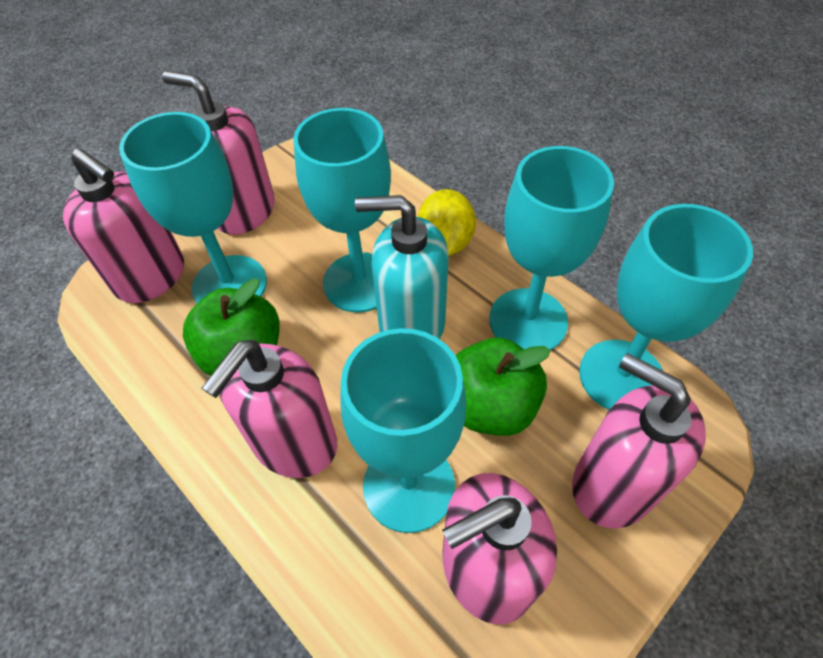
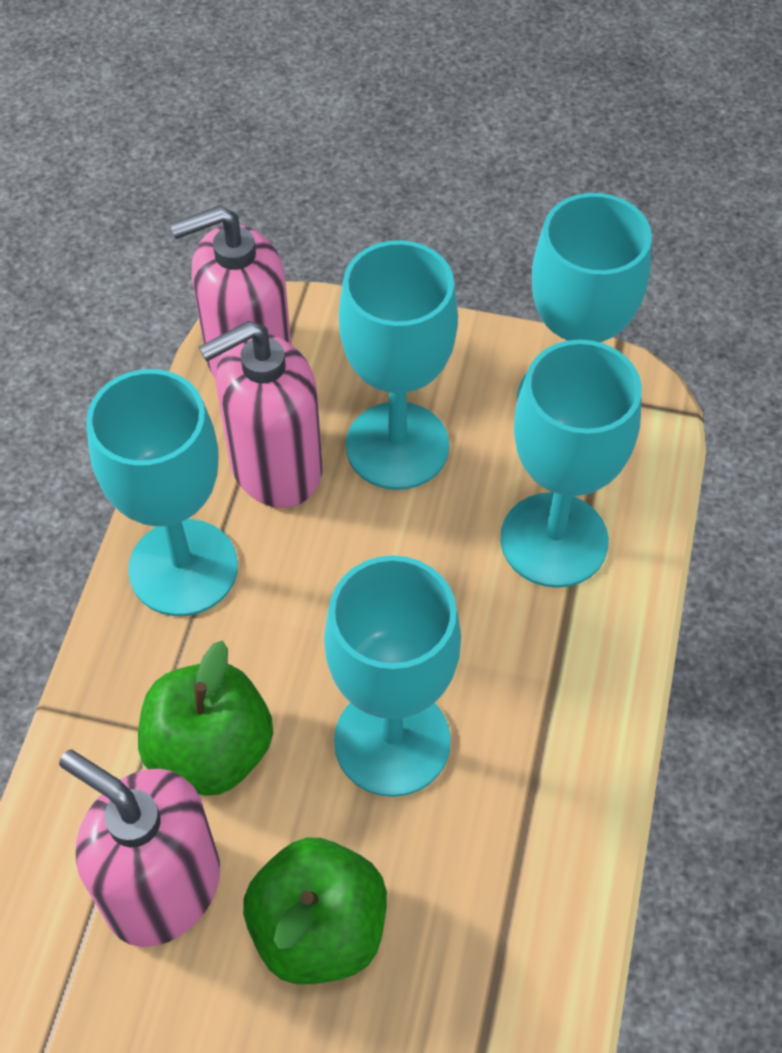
pink soap dispenser: [63,148,184,303] [162,71,275,235] [202,340,337,478] [442,473,557,625] [572,353,706,528] = 5 -> [59,749,220,947] [170,206,291,379] [199,321,322,508] = 3
turquoise soap dispenser: [355,195,448,339] = 1 -> none = 0
yellow lemon: [418,189,476,256] = 1 -> none = 0

